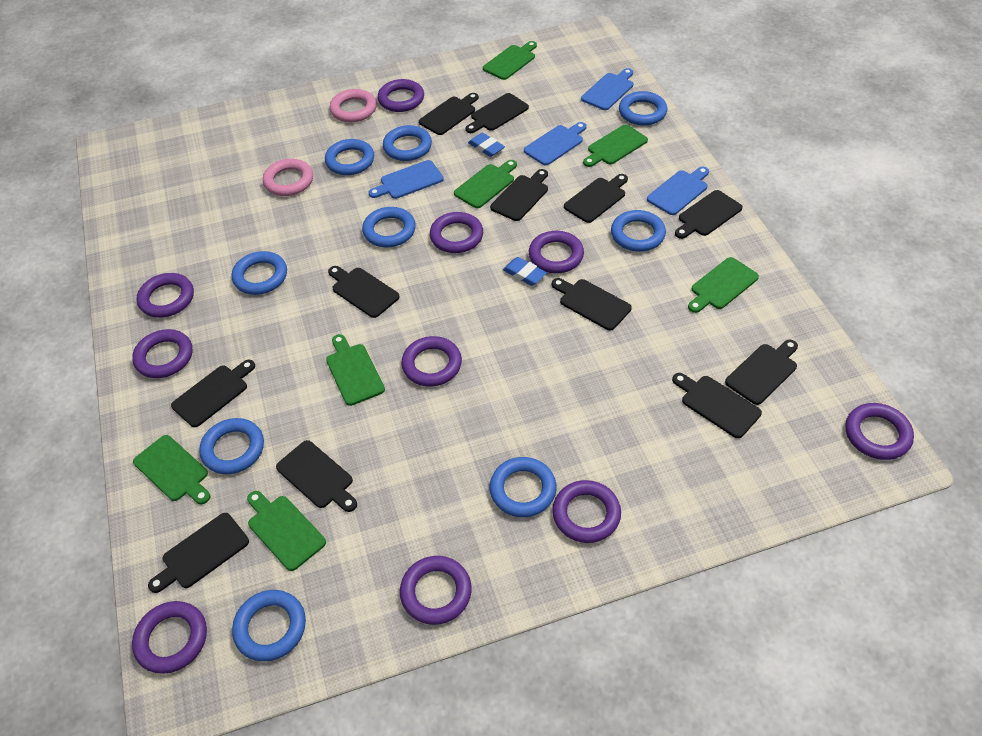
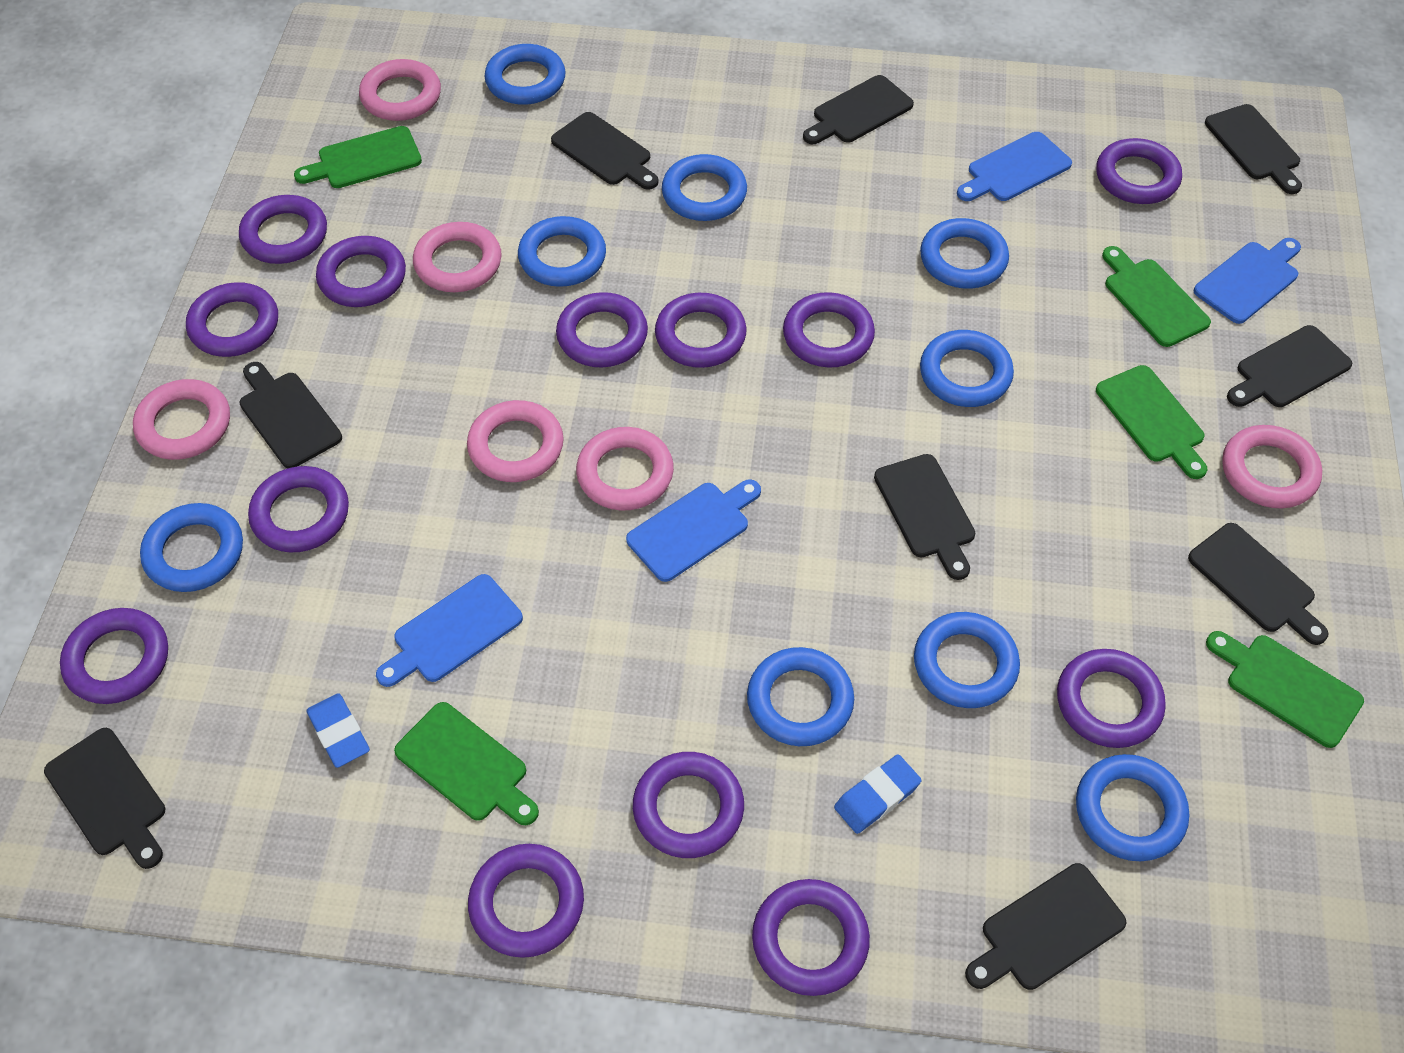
black cutting board: [148,513,249,593] [171,360,255,427] [276,440,357,512] [328,266,400,318] [419,93,479,135] [465,93,529,133] [490,169,548,221] [552,278,632,331] [564,174,628,223] [672,373,762,438] [675,190,743,239] [725,339,798,405] = 12 -> [44,728,165,869] [239,362,342,468] [551,112,659,190] [803,75,914,144] [874,454,975,580] [965,863,1126,990] [1188,523,1329,645] [1205,104,1302,194] [1227,325,1352,407] = 9
green cutting board: [133,435,210,505] [247,491,326,571] [326,334,385,406] [454,160,517,208] [483,41,537,80] [583,125,648,167] [688,257,759,313] = 7 -> [294,126,422,188] [394,702,539,825] [1096,365,1207,479] [1102,246,1211,347] [1206,631,1364,748] = 5
pink ring: [263,159,313,196] [330,89,377,122] = 2 -> [133,379,230,460] [359,59,441,121] [413,222,502,292] [467,400,564,482] [576,427,674,510] [1222,425,1322,509] = 6
purple ring: [132,329,193,378] [132,601,207,674] [137,273,194,318] [378,79,424,112] [400,556,472,625] [401,336,462,387] [430,212,483,253] [529,231,584,273] [552,480,621,543] [845,403,914,460] = 10 -> [60,608,168,704] [186,282,278,357] [239,195,327,264] [248,466,349,553] [316,236,406,307] [468,844,584,958] [556,292,648,367] [633,752,744,858] [655,293,747,368] [752,879,870,996] [783,292,875,368] [1057,649,1166,748] [1096,138,1182,204] = 13

